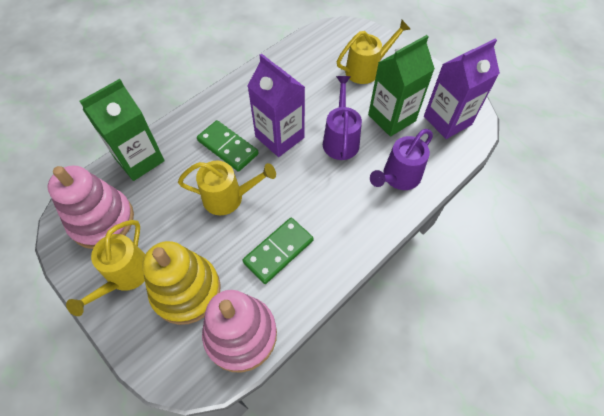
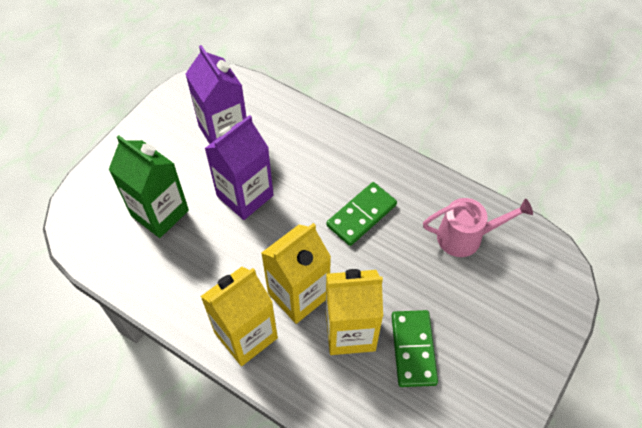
green carton: [80,79,165,181] [368,35,435,137] = 2 -> [109,135,189,238] = 1
pink stacking toy: [48,166,134,249] [202,290,277,373] = 2 -> none = 0
pink watering can: none = 0 -> [423,198,533,257] = 1
purple watering can: [323,76,362,160] [370,129,433,190] = 2 -> none = 0
yellow carton: none = 0 -> [200,267,278,366] [261,223,331,324] [326,269,383,355] = 3
yellow stacking toy: [142,241,221,325] = 1 -> none = 0
yellow watering can: [66,220,145,316] [178,161,276,215] [337,20,410,84] = 3 -> none = 0

